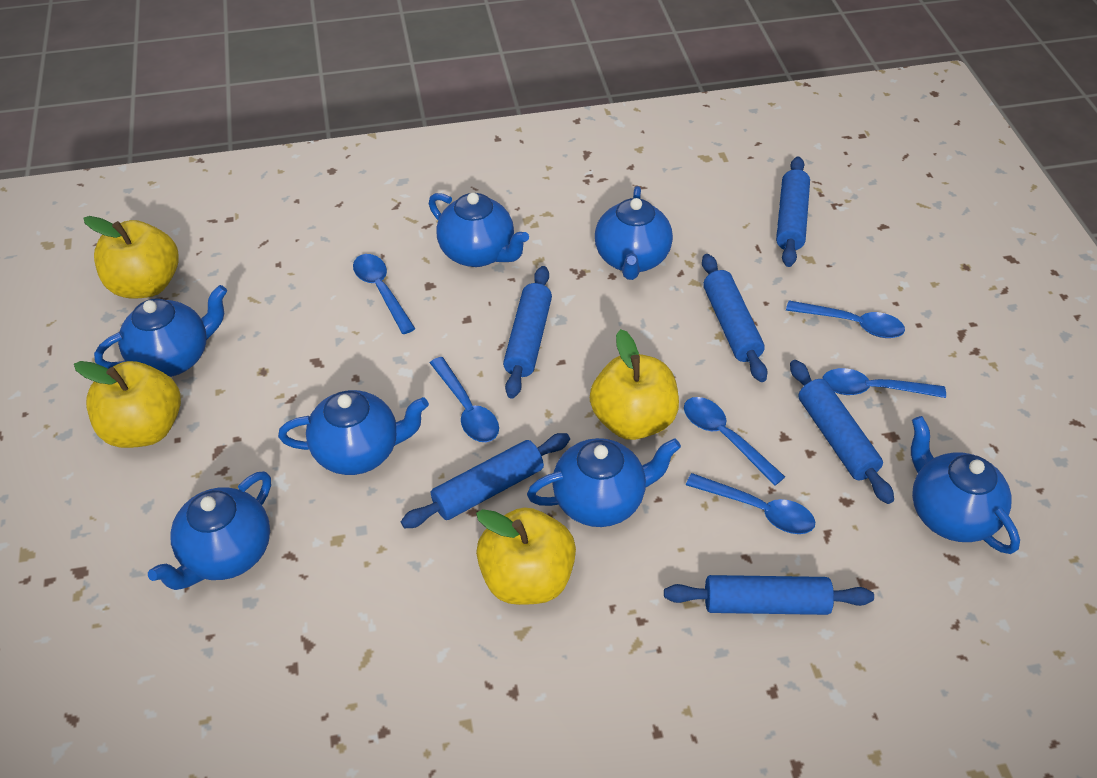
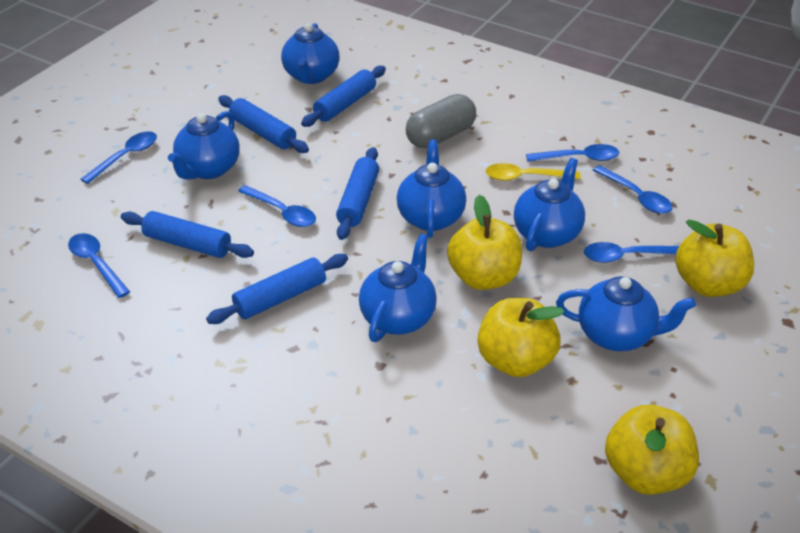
blue rolling pin: [401,433,570,528] [503,266,552,399] [664,575,874,615] [702,254,768,382] [776,156,810,267] [790,360,894,504] = 6 -> [121,211,254,258] [206,254,348,324] [218,95,309,153] [301,66,386,127] [336,147,379,240] = 5
blue teapot: [94,285,227,377] [148,471,271,590] [278,390,429,475] [429,193,529,267] [527,438,681,527] [595,186,673,280] [911,416,1020,554] = 7 -> [168,111,240,180] [281,23,339,84] [359,233,437,342] [397,139,466,238] [514,158,585,251] [556,276,696,351] = 6
grey capsule: none = 0 -> [406,94,476,148] = 1
yellow spoon: none = 0 -> [485,163,581,181] = 1

